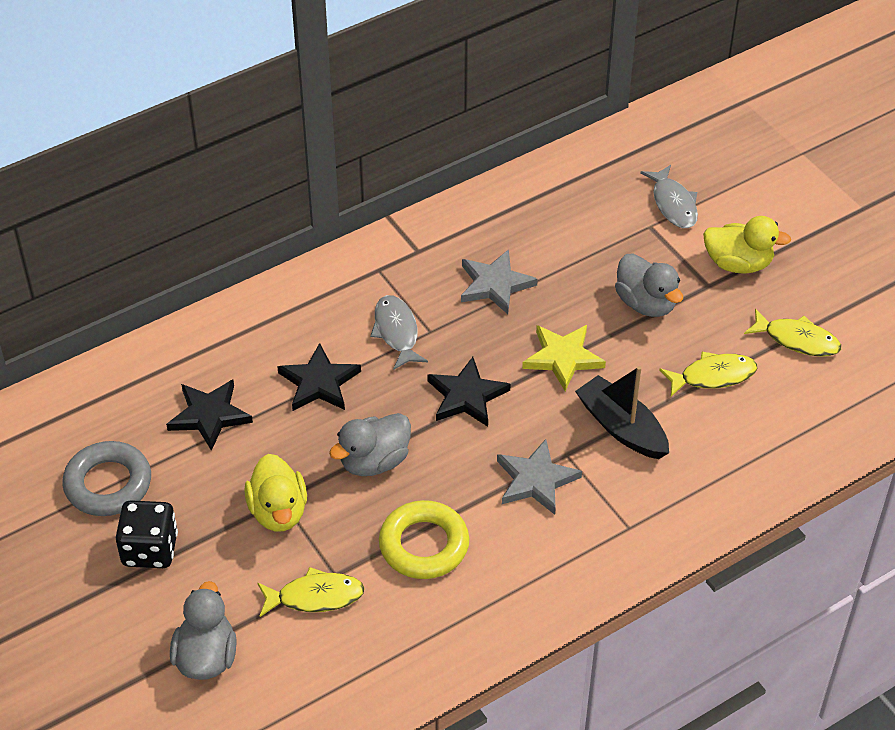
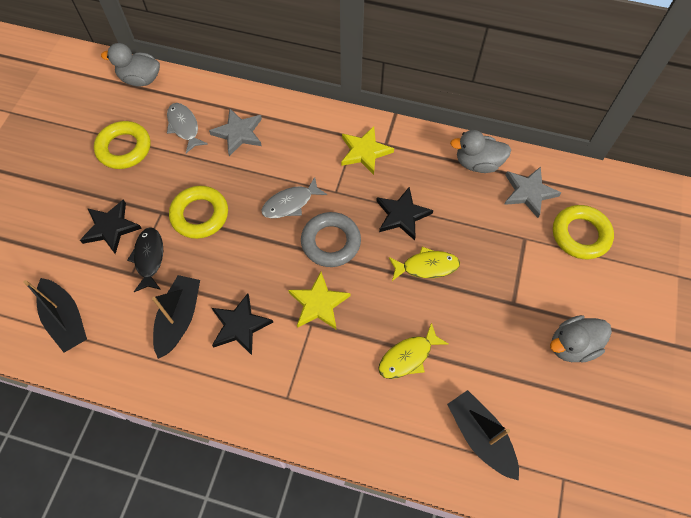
black boat: [575,366,669,459] = 1 -> [23,278,87,353] [152,275,200,359] [447,390,519,480] = 3
black dice: [116,501,178,568] = 1 -> none = 0
black fish: none = 0 -> [127,227,163,292] = 1
yellow duck: [244,454,307,531] [703,216,791,274] = 2 -> none = 0
yellow fish: [258,567,365,617] [659,352,757,396] [744,309,841,357] = 3 -> [378,323,448,379] [389,247,460,281] = 2
yellow ring: [379,500,469,579] = 1 -> [94,121,150,169] [169,186,228,239] [553,205,614,259] = 3
yellow star: [522,325,606,391] = 1 -> [288,272,351,329] [341,126,394,175] = 2

